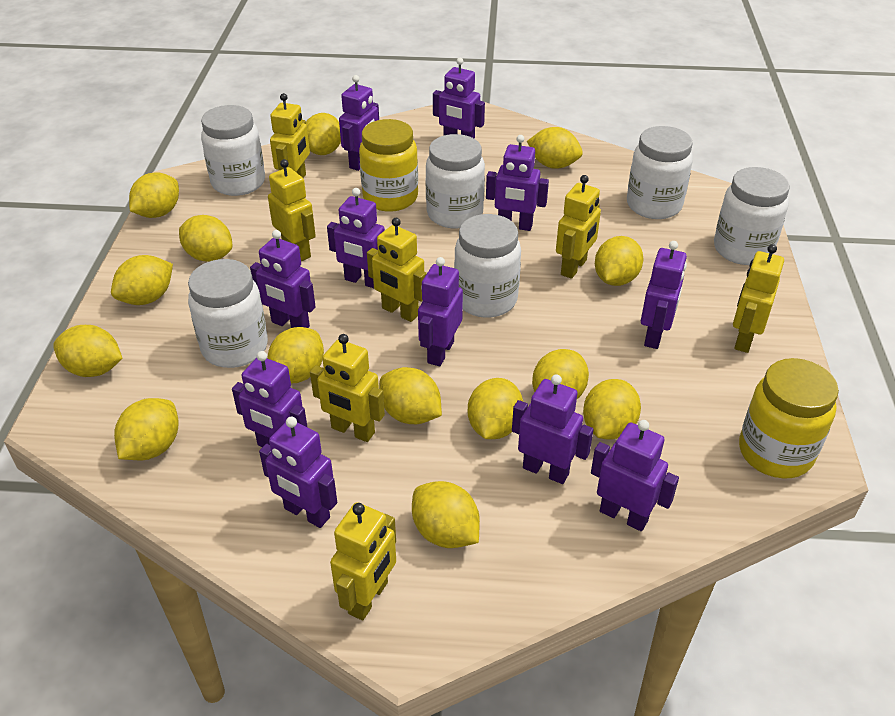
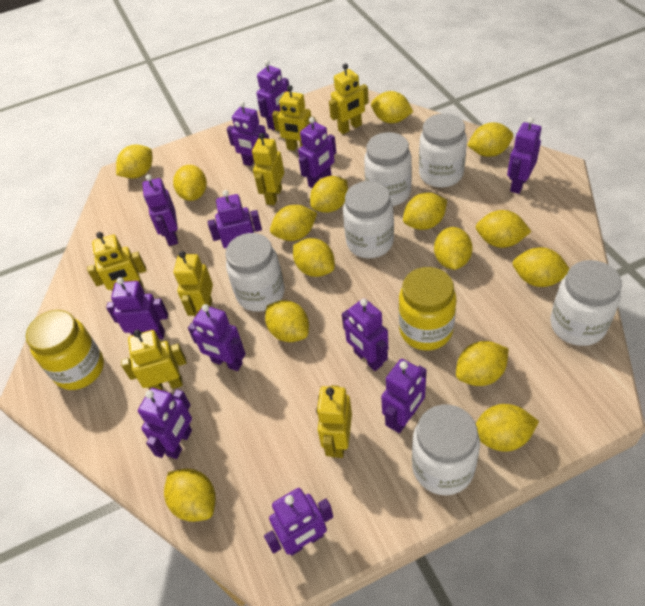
purple robot: [232,351,307,447] [250,230,316,328] [259,417,337,528] [327,188,385,288] [339,75,379,171] [418,257,463,366] [433,58,485,139] [486,135,549,231] [512,374,594,484] [591,420,679,531] [641,241,687,349] = 11 -> [106,277,168,339] [138,388,192,459] [142,174,178,246] [188,304,246,371] [208,190,262,248] [227,101,269,166] [256,60,289,130] [264,488,333,556] [298,117,336,188] [342,298,388,371] [381,359,427,433] [507,117,542,194] = 12
yellow lemon: [53,325,122,377] [111,255,173,305] [114,398,178,460] [129,172,179,218] [179,215,232,262] [267,327,324,383] [306,113,341,155] [379,367,442,424] [412,481,480,548] [468,378,523,439] [527,127,583,169] [532,349,589,399] [583,379,641,440] [595,236,643,286] = 14 -> [116,145,152,179] [164,469,216,522] [173,165,207,201] [265,300,309,342] [270,205,317,241] [293,238,335,277] [310,176,348,213] [371,91,413,123] [403,193,447,230] [434,227,473,270] [456,341,508,386] [467,122,513,157] [476,210,532,248] [476,404,539,452] [513,247,569,287] = 15

